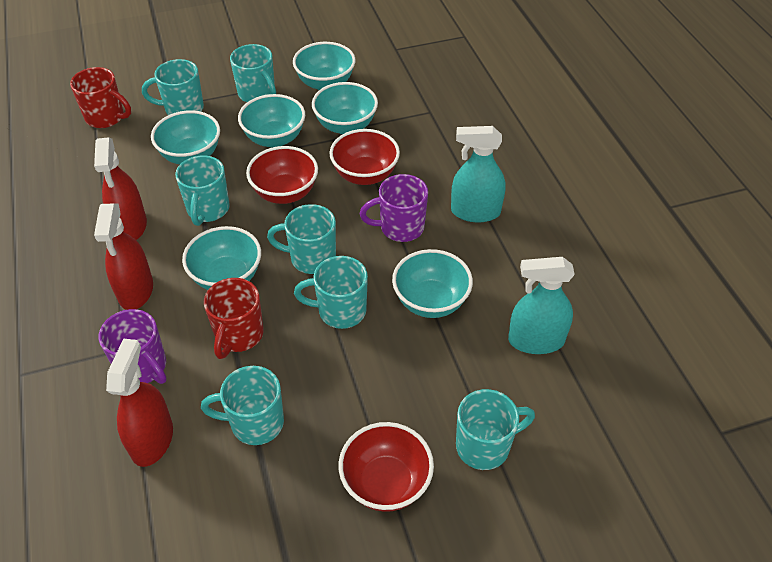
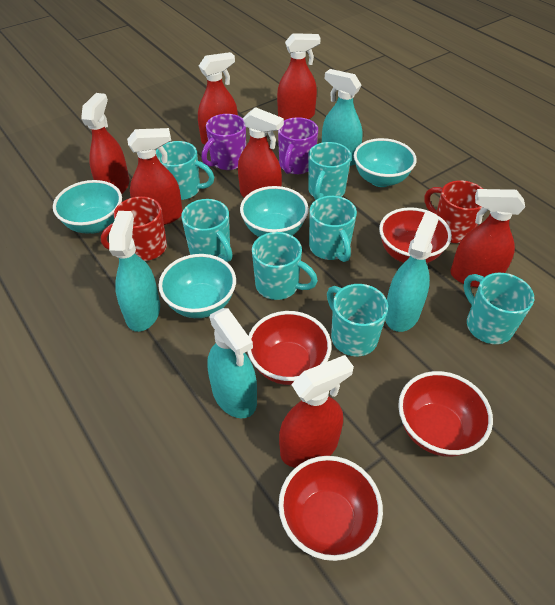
red bowl: [246,146,318,204] [330,129,400,185] [339,422,434,512] = 3 -> [247,311,332,385] [279,456,383,561] [379,207,452,263] [398,371,493,457] = 4
red spray bottle: [94,137,147,240] [94,203,153,310] [106,339,173,467] = 3 -> [81,93,129,194] [127,128,182,225] [198,52,238,145] [238,107,284,198] [277,33,321,120] [279,355,354,468] [450,189,525,287] = 7
turquoise bowl: [151,110,220,164] [182,226,261,290] [238,94,305,148] [293,42,356,90] [312,82,378,134] [392,249,473,318] = 6 -> [53,180,122,233] [158,254,236,318] [240,186,309,237] [354,138,417,187] = 4
turquoise spray bottle: [451,126,506,222] [508,257,575,354] = 2 -> [109,211,160,332] [207,308,257,418] [322,69,362,166] [385,212,439,332] = 4

